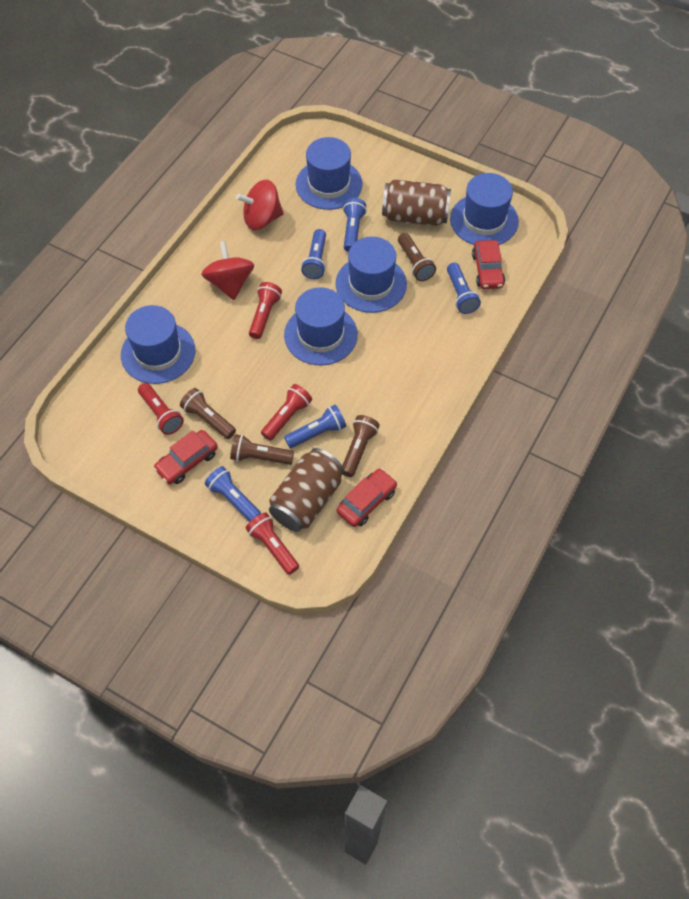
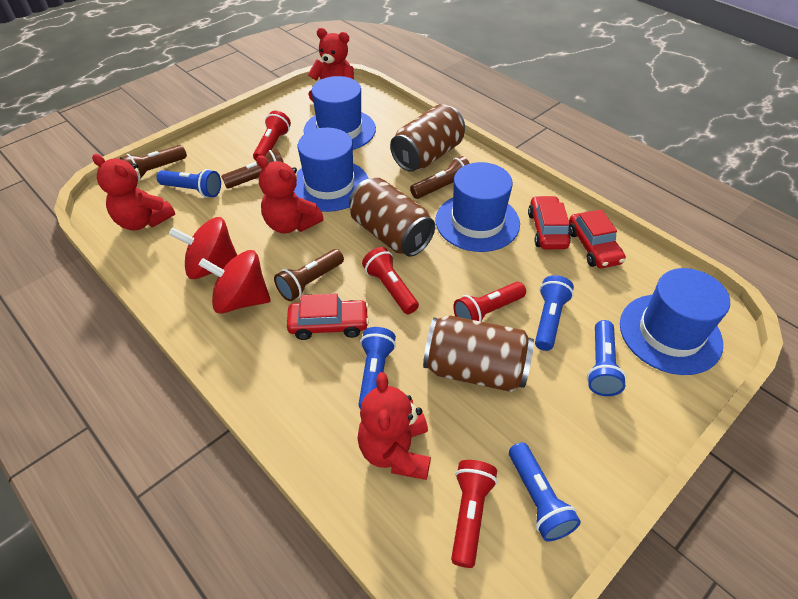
blue hat: [121,305,195,384] [284,287,358,365] [296,137,363,210] [336,237,407,313] [450,173,519,245] = 5 -> [294,128,369,212] [304,76,376,150] [435,162,520,252] [620,268,730,375] = 4
brown can: [269,448,344,532] [382,179,451,226] = 2 -> [349,178,435,257] [390,104,465,172] [423,315,534,392] = 3
red teddy bear: none = 0 -> [92,154,175,231] [257,155,324,234] [308,28,354,102] [358,372,431,480] = 4

